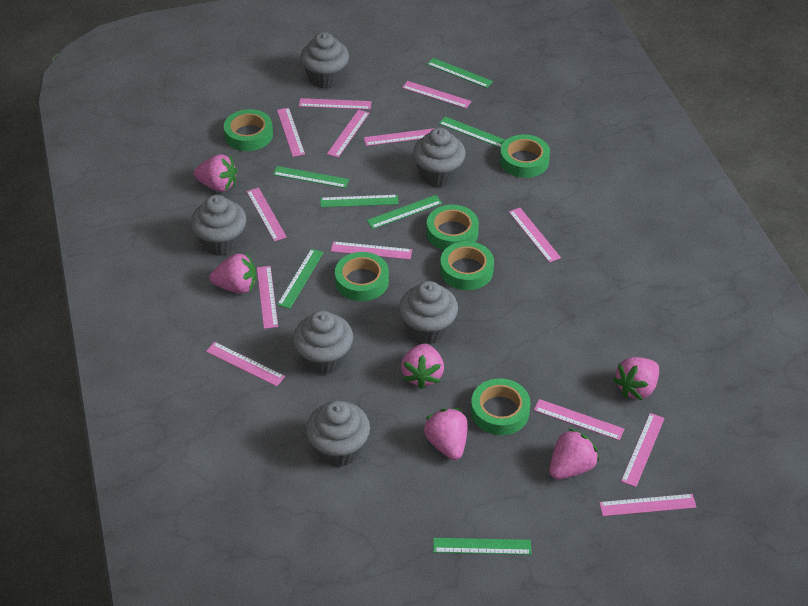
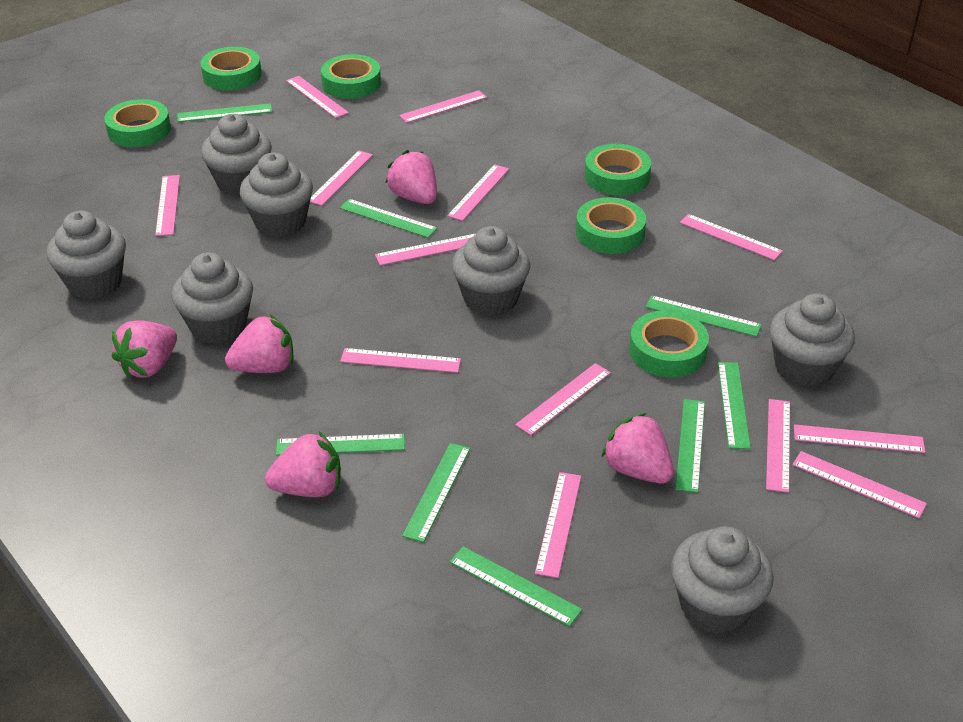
green ruler: [273,166,349,188] [277,249,324,309] [320,195,398,207] [367,195,442,229] [427,58,493,88] [433,538,531,555] [439,117,505,148] = 7 -> [177,103,272,122] [276,434,405,455] [340,199,437,238] [402,443,470,542] [450,547,582,626] [646,295,762,337] [676,399,705,493] [718,362,751,449] = 8
grey cupcake: [191,195,246,256] [293,311,353,375] [300,32,349,89] [306,401,370,467] [399,281,458,344] [413,128,466,187] = 6 -> [47,211,126,299] [172,252,253,344] [201,114,272,196] [240,153,313,237] [452,226,530,316] [671,526,774,635] [770,293,855,388] = 7
pink strawberry: [194,154,237,192] [210,254,256,294] [401,343,444,389] [424,408,468,460] [550,428,599,480] [613,357,659,400] = 6 -> [112,320,177,379] [225,315,294,373] [265,431,341,497] [386,150,437,204] [601,413,674,484] = 5

